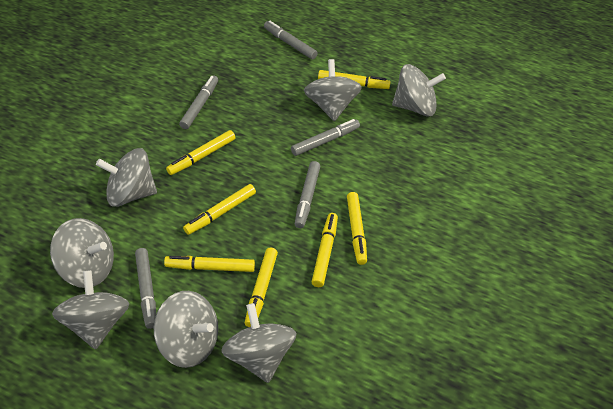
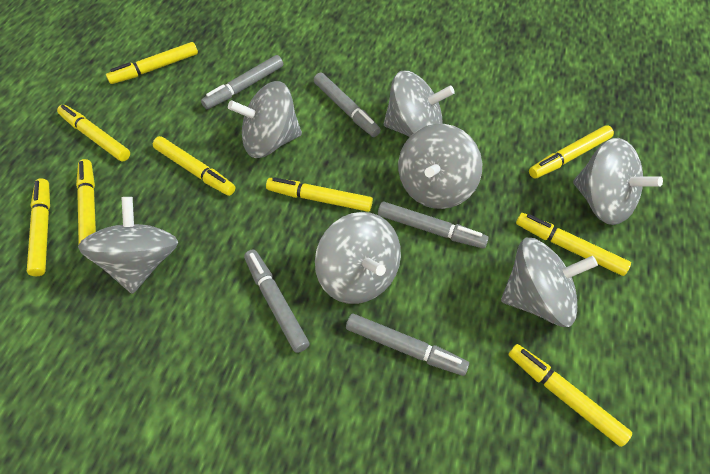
yellow marker: [164,256,255,272] [166,130,235,175] [183,184,256,235] [245,248,278,327] [312,213,338,287] [318,70,391,89] [347,192,367,265] = 7 -> [27,178,50,276] [57,105,130,162] [76,159,96,244] [106,42,198,84] [153,136,235,196] [266,177,373,212] [508,344,632,447] [516,213,631,276] [529,125,614,179] = 9

